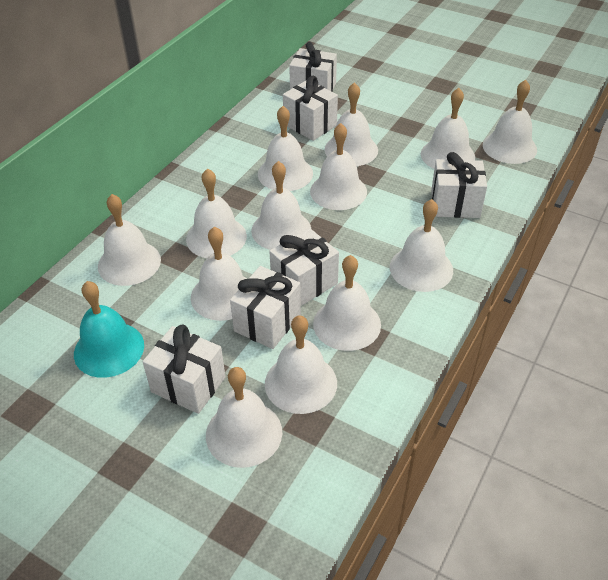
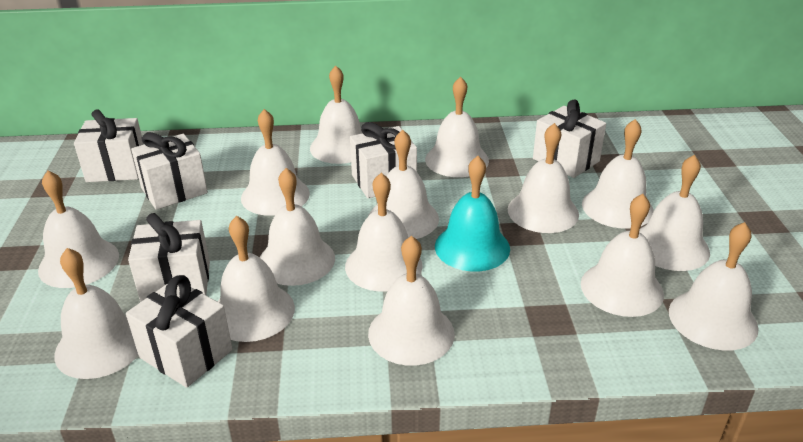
white bell: [98,194,161,286] [186,168,247,258] [191,227,247,321] [206,367,282,468] [251,161,311,250] [258,106,313,191] [265,315,337,414] [310,123,367,210] [313,255,381,351] [325,82,378,166] [390,199,453,292] [421,88,475,169] [483,80,537,164] = 13 -> [38,170,119,288] [54,248,138,379] [217,216,295,342] [241,109,310,216] [260,168,335,286] [310,65,362,164] [345,173,423,292] [368,130,439,239] [368,236,455,366] [425,76,489,177] [508,123,579,233] [581,194,664,317] [582,119,654,229] [639,155,710,271] [669,222,759,350] = 15

